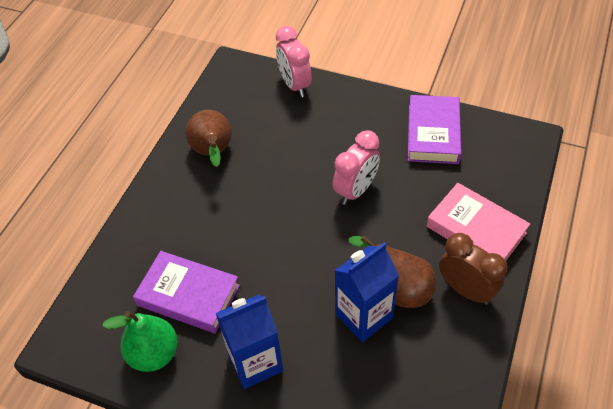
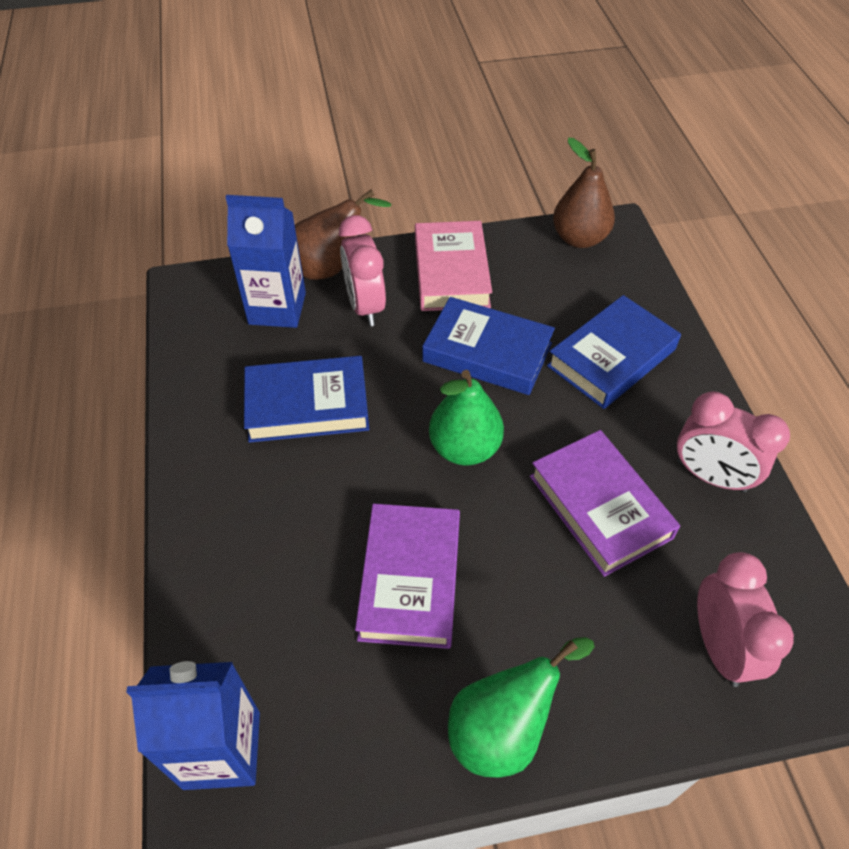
blue book: none = 0 -> [244,356,369,443] [422,297,555,395] [547,295,681,409] = 3
brown clock: [439,233,507,305] = 1 -> none = 0
green pear: [102,311,178,372] = 1 -> [429,370,504,465] [448,637,595,777] = 2
pink clock: [276,26,312,97] [333,130,380,205] = 2 -> [339,215,386,326] [677,391,790,493] [697,552,794,687] = 3

